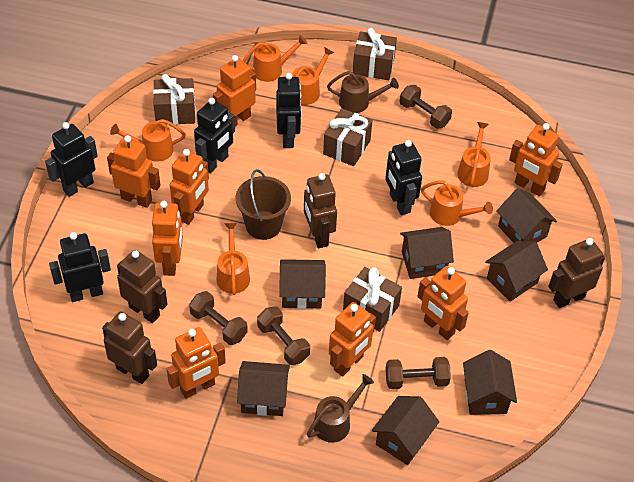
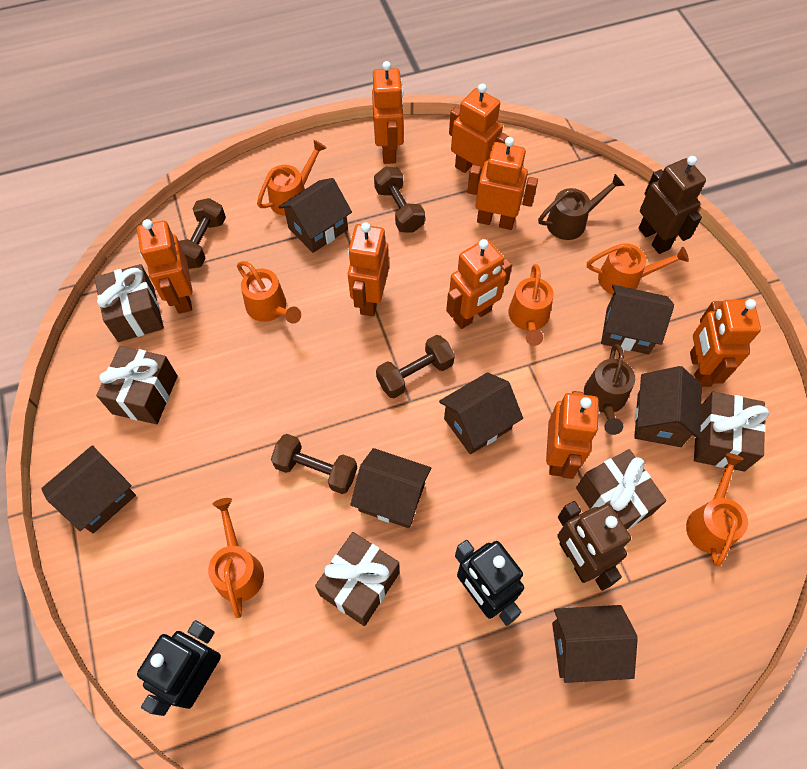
black robot: [45,122,98,197] [49,232,111,302] [194,98,235,173] [276,73,301,148] [385,140,422,215] = 5 -> [137,620,221,716] [455,540,524,626] = 2
brown bucket: [236,169,291,240] = 1 -> none = 0
brown gift: [153,74,195,125] [323,108,372,166] [343,267,402,332] [353,28,397,80] = 4 -> [94,264,164,342] [96,346,178,424] [315,532,399,626] [576,449,666,529] [694,392,769,472] = 5
brown robot: [102,311,157,384] [117,250,168,323] [304,173,337,248] [548,238,605,308] = 4 -> [557,501,631,591] [639,156,706,254] = 2

